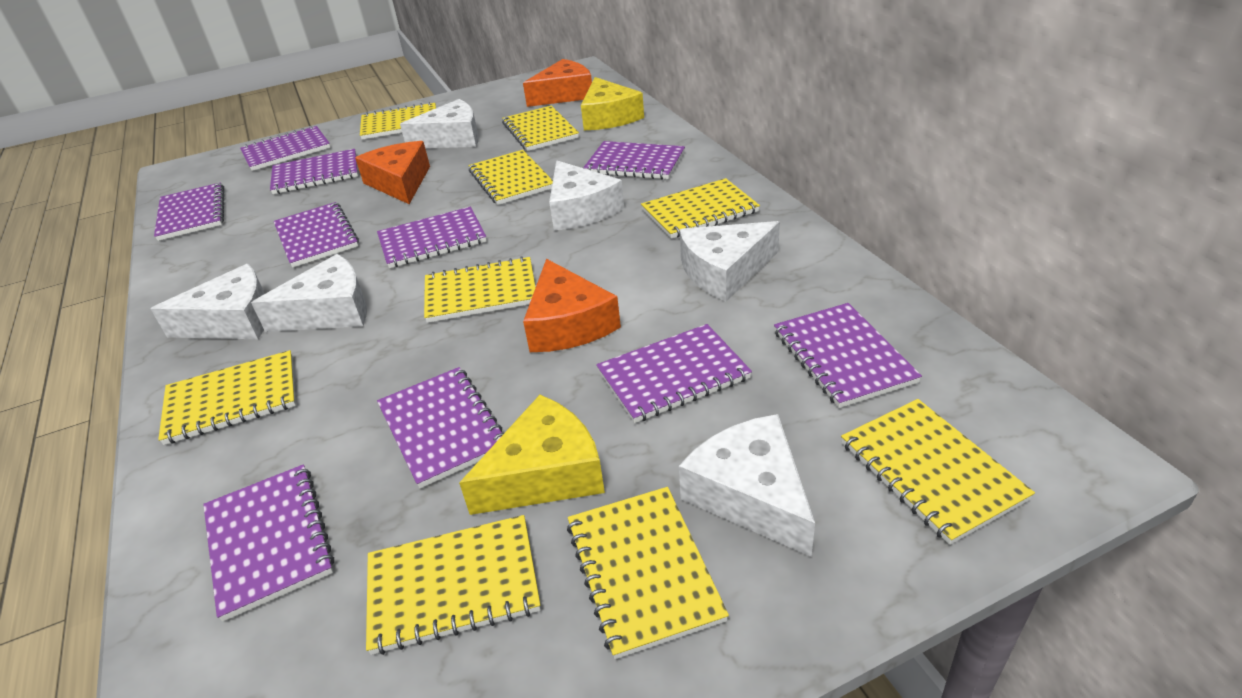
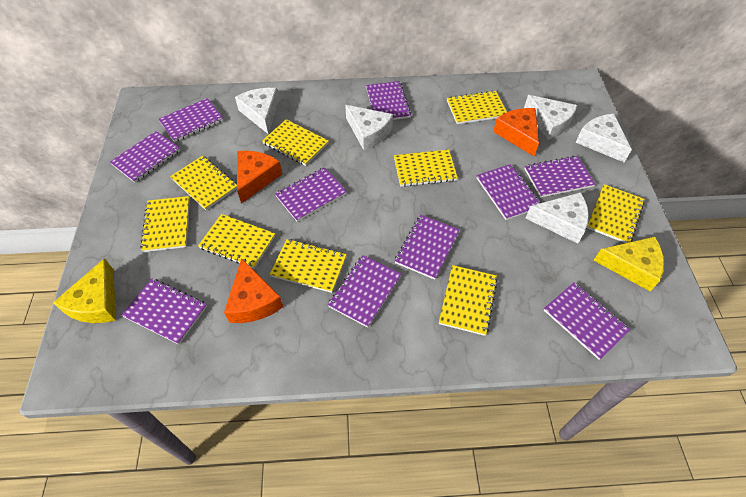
white cheese: [150,264,265,339] [251,254,367,332] [400,99,478,148] [549,161,624,230] [679,414,815,557] [680,221,780,301] = 6 -> [235,88,279,134] [345,105,393,150] [524,95,577,140] [525,192,589,244] [576,114,632,162] = 5

